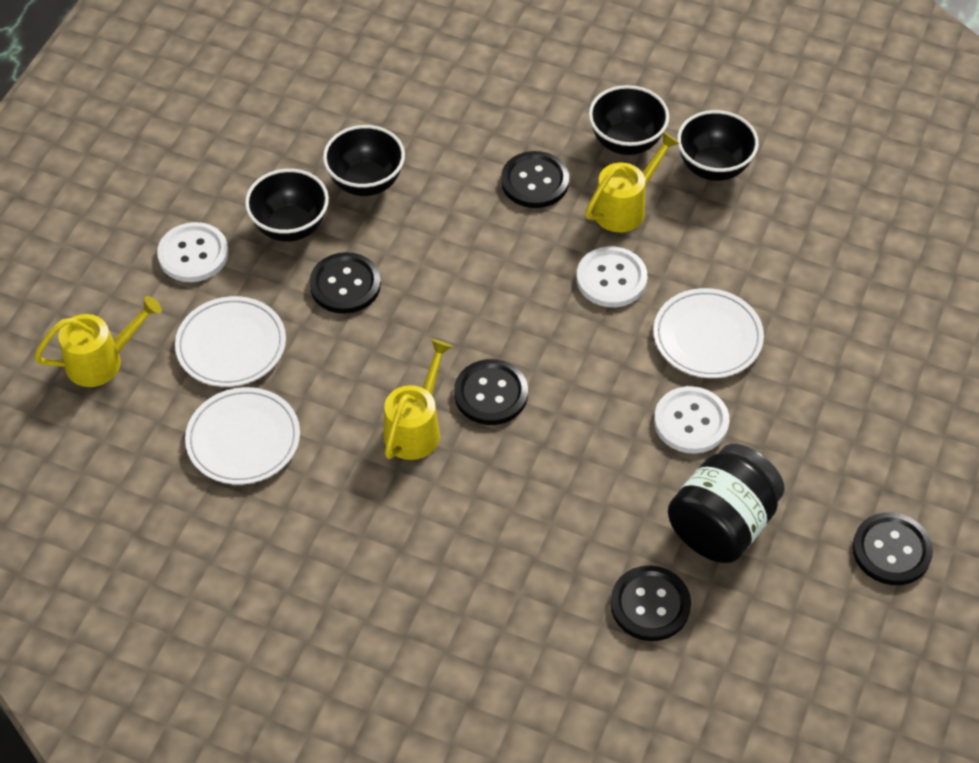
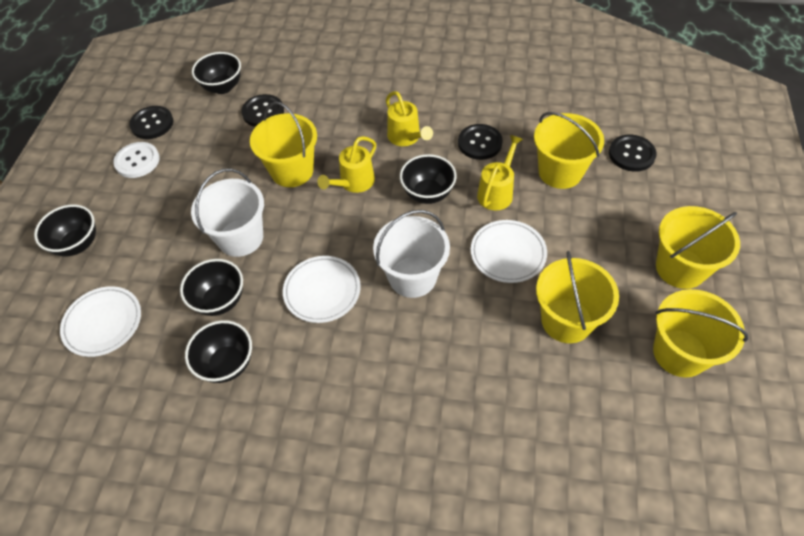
black bowl: [245,169,329,242] [323,125,405,196] [589,85,669,155] [677,110,759,181] = 4 -> [34,205,96,257] [180,259,243,316] [185,320,252,383] [192,52,241,94] [400,154,457,204] = 5
black button: [309,252,381,314] [454,359,528,425] [501,151,569,208] [611,566,691,641] [852,512,933,585] = 5 -> [129,106,173,139] [241,94,284,127] [458,124,503,160] [609,134,656,172] = 4
black jar: [668,444,785,563] = 1 -> none = 0
white bucket: none = 0 -> [191,169,264,257] [373,210,450,298] = 2
white button: [157,222,229,282] [576,246,647,307] [654,386,729,454] = 3 -> [113,142,160,178] = 1
yellow bucket: none = 0 -> [250,102,317,187] [534,112,604,189] [536,251,619,343] [653,289,749,377] [656,206,740,289] = 5

